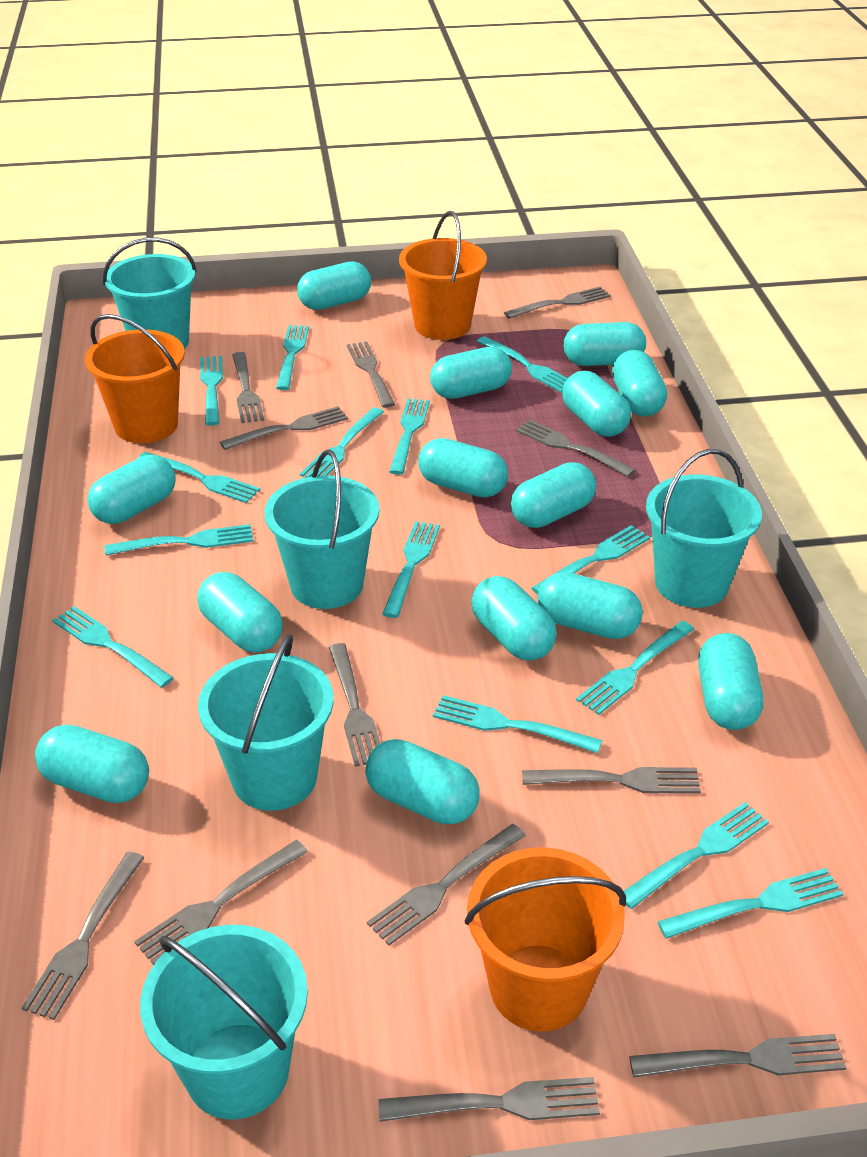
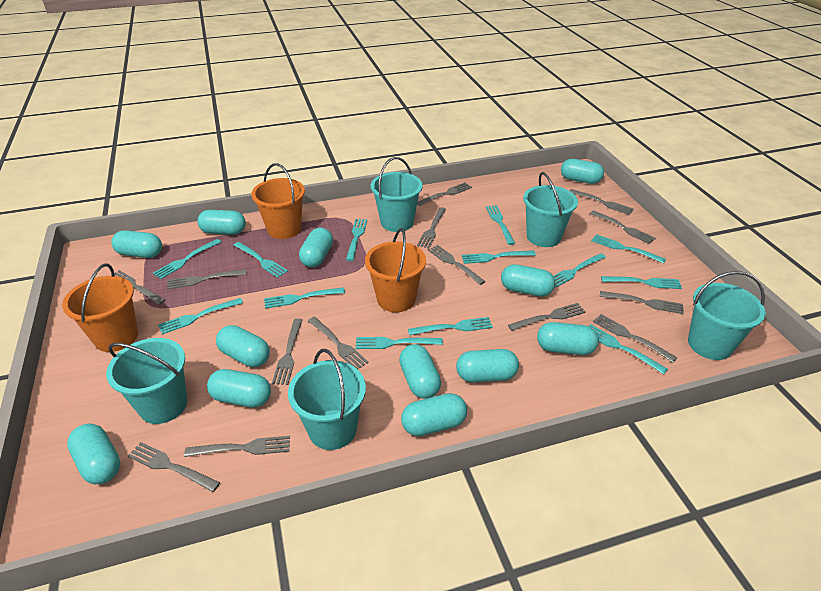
grey fork: [22,852,145,1020] [134,840,308,965] [220,406,348,450] [232,352,264,423] [329,643,380,767] [347,341,395,408] [367,824,526,946] [378,1077,600,1122] [504,287,611,319] [516,420,635,477] [522,767,701,793] [629,1034,846,1078] = 12 -> [111,270,166,305] [128,442,220,492] [167,269,247,289] [184,436,290,457] [272,319,303,385] [308,317,369,369] [417,182,472,206] [417,207,446,248] [428,245,486,285] [508,303,586,331] [569,189,634,215] [590,210,656,244] [593,314,677,363] [600,291,684,314] = 14
turquoise capsule: [35,725,149,803] [87,455,176,524] [197,572,283,652] [297,261,371,310] [365,739,480,824] [418,438,508,498] [430,347,512,399] [471,576,557,661] [511,462,596,528] [538,572,643,639] [562,371,631,437] [563,322,646,366] [612,350,667,417] [698,633,763,730] = 14 -> [67,424,120,484] [111,230,162,258] [197,210,246,235] [207,369,271,407] [216,325,270,367] [299,228,333,267] [399,344,441,399] [401,393,467,436] [456,349,519,382] [501,264,555,296] [537,322,599,355] [561,159,604,184] = 12
turquoise fork: [52,606,174,688] [105,524,253,556] [138,452,260,503] [200,356,223,426] [276,325,309,390] [300,407,384,477] [382,521,440,618] [389,398,430,475] [433,695,602,753] [477,336,568,392] [532,525,650,594] [576,621,694,715] [624,802,769,909] [657,868,843,939] = 14 -> [153,239,221,279] [158,298,243,334] [233,242,288,278] [264,287,345,309] [346,219,368,261] [356,337,443,349] [408,317,493,335] [462,250,536,264] [485,205,515,245] [553,253,606,287] [589,324,668,375] [591,234,666,264] [601,276,682,289] = 13

